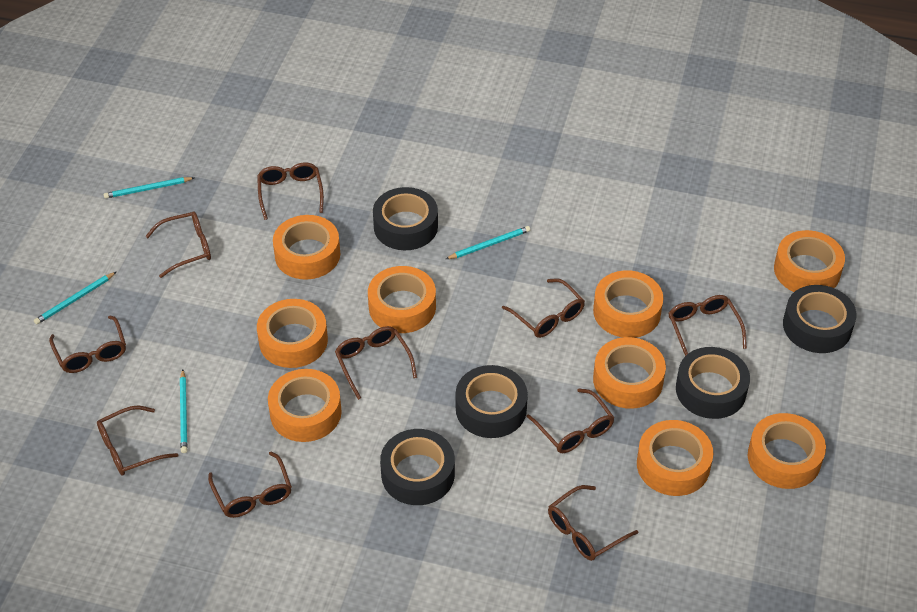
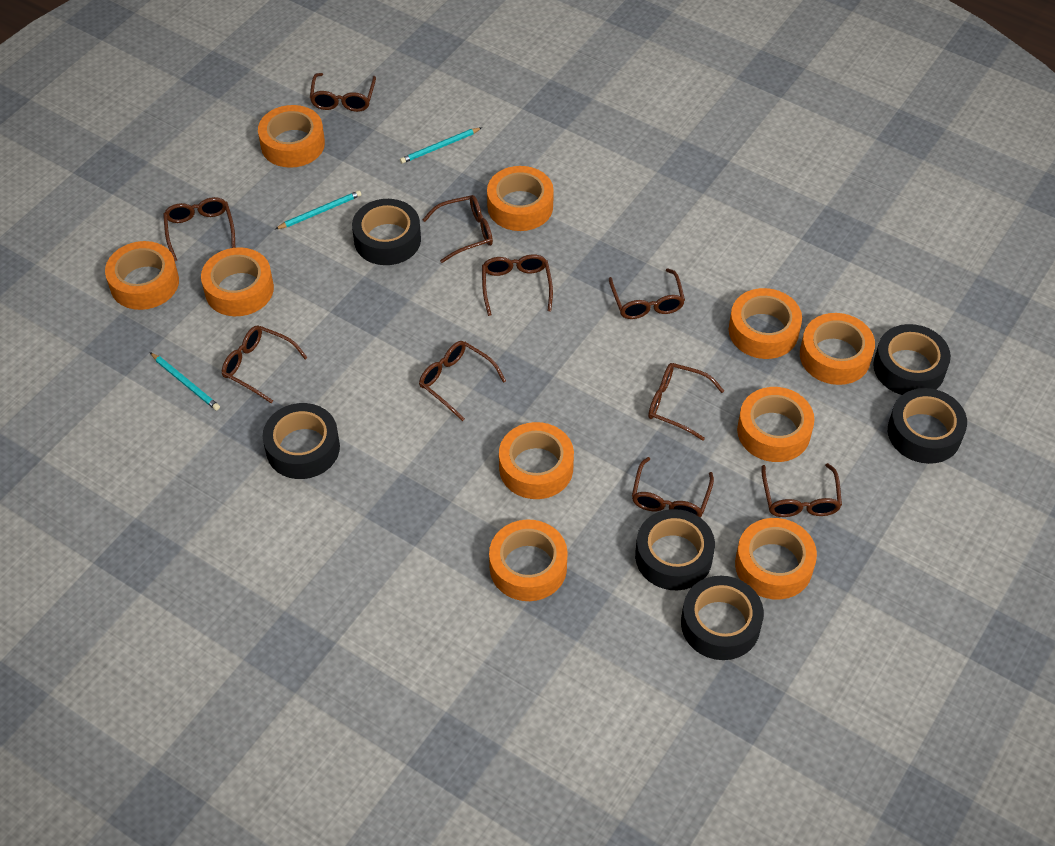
black tape: [373,187,438,250] [380,429,455,505] [456,365,528,438] [676,347,750,419] [783,285,856,353] = 5 -> [262,403,340,479] [352,199,421,265] [635,509,715,590] [681,576,764,660] [873,324,951,395] [888,388,967,464] = 6
orange tape: [257,299,328,368] [268,369,342,442] [273,215,340,279] [368,266,436,333] [593,270,663,338] [593,337,666,409] [637,420,713,496] [748,413,826,489] [774,230,845,292] = 9 -> [105,241,179,310] [201,247,274,316] [258,105,325,168] [487,166,554,231] [489,520,568,601] [499,422,574,499] [729,288,802,359] [735,518,817,600] [737,387,815,462] [800,313,875,385] = 10
turquoise pencil: [34,272,116,325] [104,177,194,199] [180,369,188,453] [446,226,530,259] = 4 -> [150,352,220,410] [275,191,361,229] [400,127,482,164] = 3

